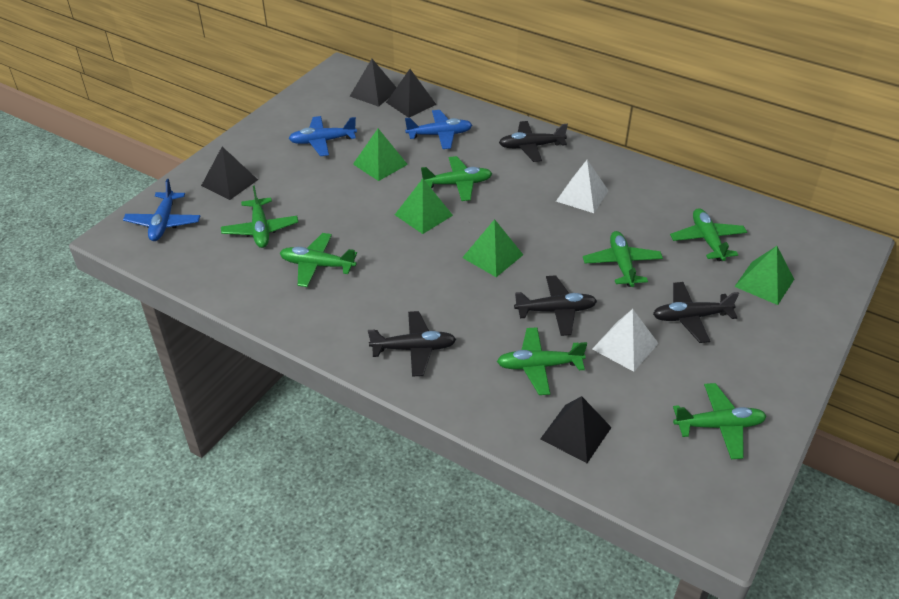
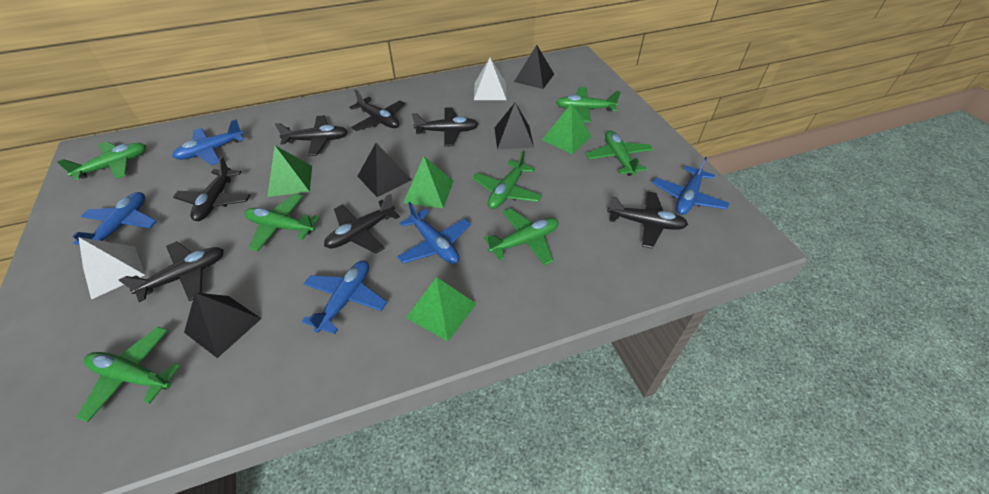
black plane: [368,311,456,377] [499,121,568,162] [514,275,597,336] [653,282,739,343] = 4 -> [119,241,224,302] [173,156,250,221] [275,115,348,156] [324,194,400,254] [349,89,405,131] [412,107,478,147] [607,191,688,249] = 7
blue plane: [123,179,200,241] [289,116,357,156] [405,110,472,149] = 3 -> [72,192,157,245] [172,119,244,165] [302,260,387,334] [397,202,471,264] [652,157,729,215] = 5

